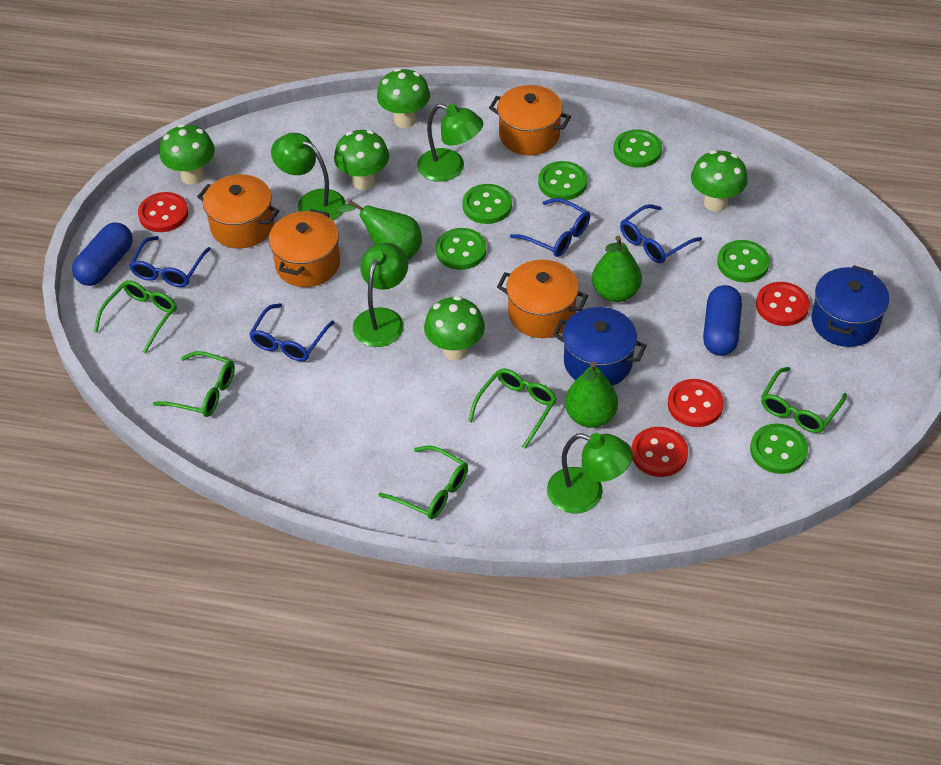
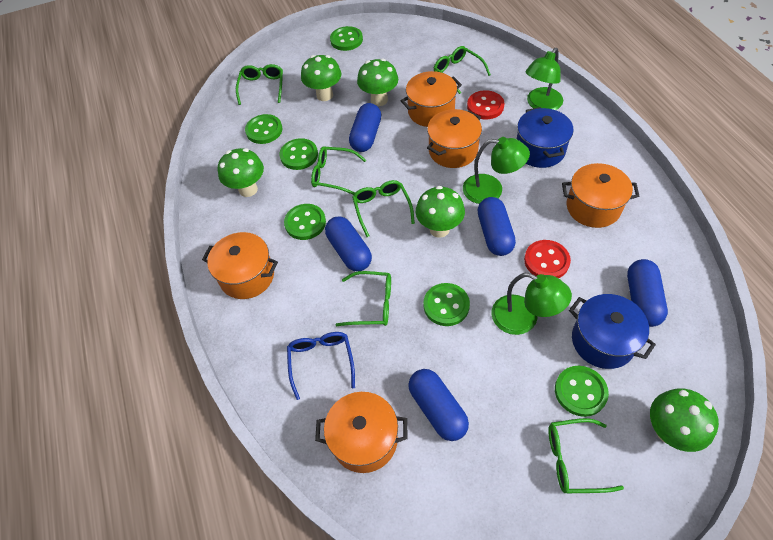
blue capsule: [72,222,133,286] [703,285,742,356] = 2 -> [325,216,372,271] [349,103,381,152] [408,369,469,441] [477,197,516,256] [627,259,668,327] = 5
blue glasses: [129,236,211,287] [249,303,335,361] [510,198,590,257] [620,204,702,263] = 4 -> [287,332,355,400] = 1
green glasses: [94,280,177,353] [153,351,235,417] [378,445,468,519] [468,368,557,449] [761,367,847,433] = 5 -> [236,64,283,105] [311,147,366,195] [336,271,391,326] [352,180,415,237] [434,46,491,94] [548,418,624,493] = 6
green lamp: [271,133,345,221] [353,243,408,347] [417,104,483,182] [547,433,633,513] = 4 -> [463,137,530,204] [491,273,572,335] [526,48,563,110] = 3
green pear: [337,200,422,260] [565,362,618,428] [592,236,642,302] = 3 -> none = 0
orange pot: [197,174,279,249] [269,209,340,287] [489,85,571,155] [497,259,588,338] = 4 -> [202,232,278,299] [315,392,408,473] [401,71,462,127] [427,109,482,168] [562,163,639,228] = 5
red button: [138,192,188,232] [631,427,688,477] [668,379,724,427] [756,282,810,326] = 4 -> [467,90,504,119] [524,240,571,278] = 2

